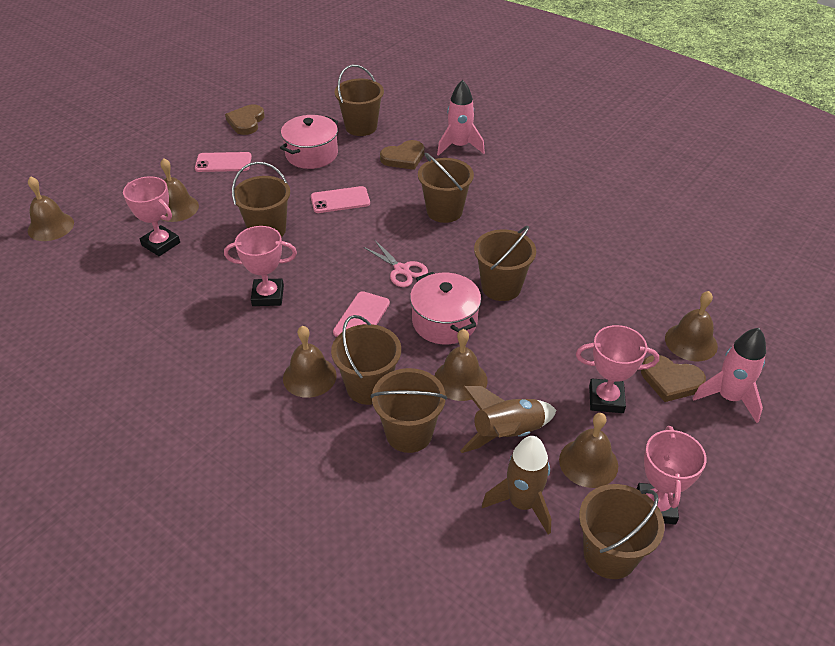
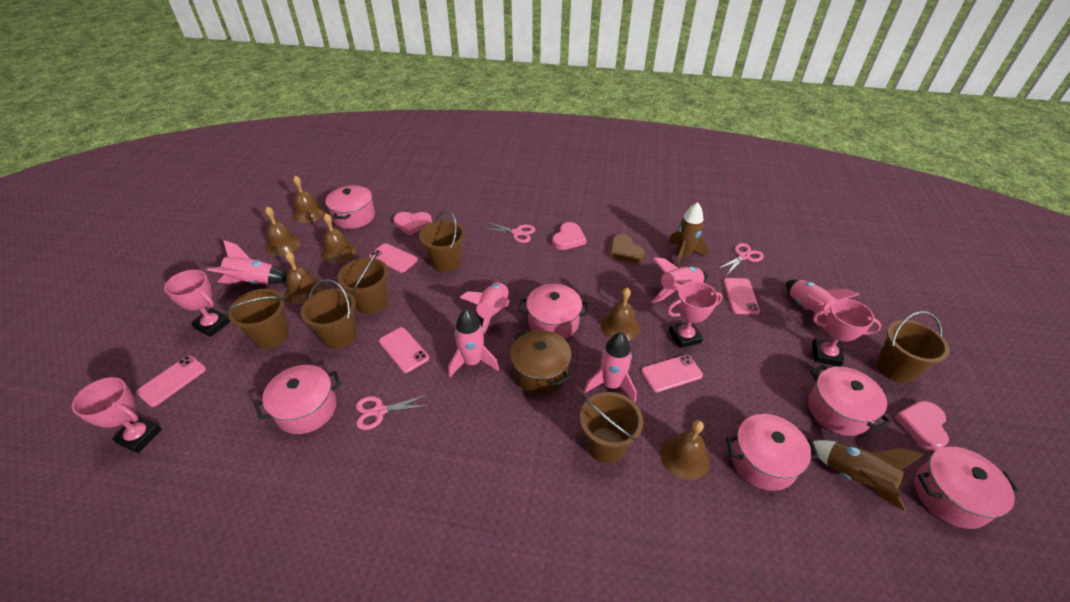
brown bucket: [232,162,290,237] [331,315,401,405] [334,65,384,136] [370,368,447,453] [418,153,474,223] [474,226,536,301] [579,484,665,579] = 7 -> [226,289,289,349] [301,279,357,349] [337,252,389,314] [419,210,465,272] [580,392,643,463] [876,311,950,383] = 6
brown heart: [225,105,265,135] [380,140,424,170] [641,355,706,402] = 3 -> [610,234,645,263] = 1
brown pot: none = 0 -> [510,329,572,394] = 1
pink heart: none = 0 -> [393,212,432,236] [552,222,586,250] [895,401,949,451] = 3
pink phone: [195,152,252,172] [311,186,370,213] [333,291,390,337] = 3 -> [136,356,206,407] [369,243,418,273] [379,327,429,373] [641,355,703,392] [723,278,760,315] = 5
pink pot: [280,115,338,169] [410,272,481,344] = 2 -> [255,365,341,434] [325,185,375,229] [519,284,589,339] [726,414,819,491] [808,365,891,436] [915,447,1019,529] = 6
pink rocket: [437,80,485,156] [692,328,766,423] = 2 -> [207,240,287,284] [448,309,499,378] [460,282,510,336] [584,332,637,403] [652,258,708,303] [786,279,860,332] = 6
pink scissors: [363,240,428,287] = 1 -> [356,394,431,430] [481,222,535,243] [718,243,764,276] = 3

